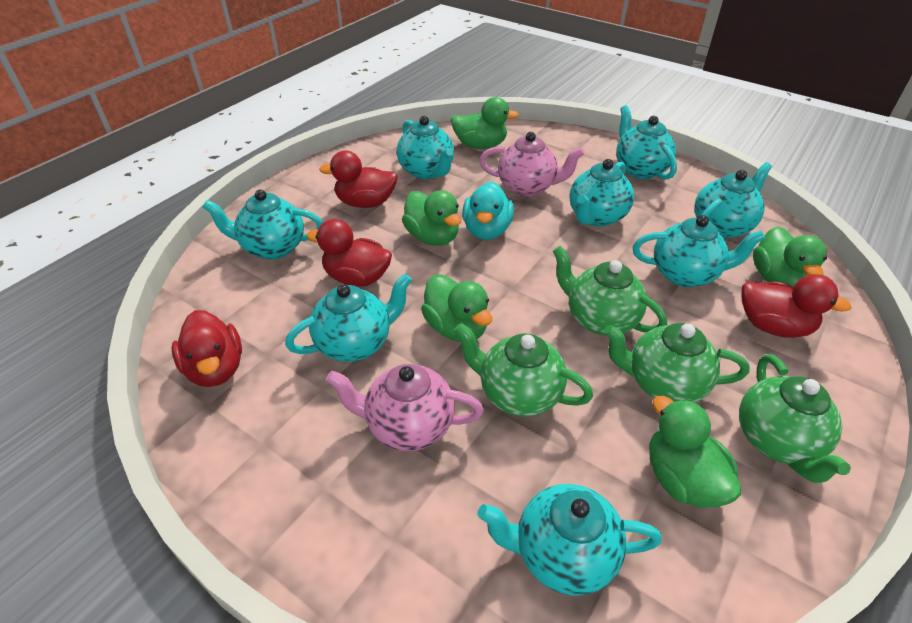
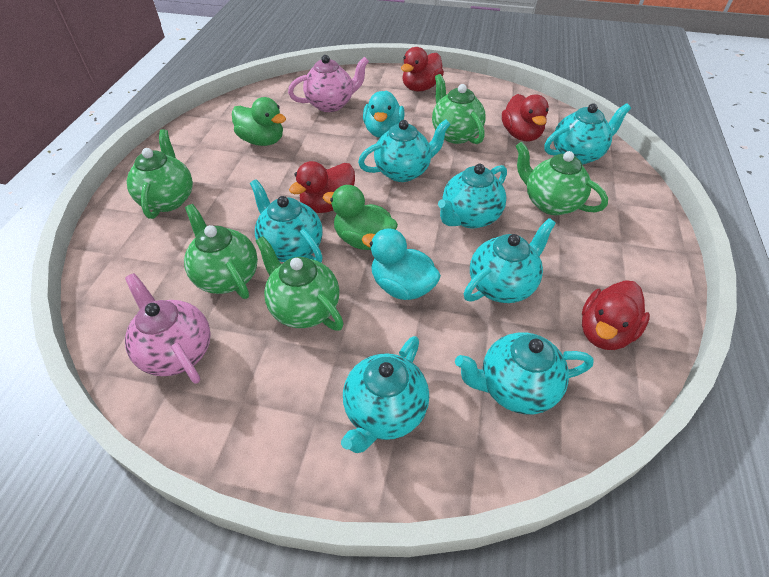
green duck: [402,190,462,246] [421,274,492,342] [451,97,519,149] [649,396,741,508] [753,227,827,287] = 5 -> [232,97,286,146] [323,185,398,250] = 2
green teapot: [454,323,593,417] [553,246,667,336] [604,323,750,402] [739,354,851,483] = 4 -> [127,129,193,219] [184,204,258,299] [256,236,344,330] [432,74,486,144] [516,142,608,215] = 5
turquoise duck: [462,181,514,240] = 1 -> [362,228,441,300] [363,91,404,138] = 2
turquoise teapot: [203,189,323,260] [285,274,412,362] [397,116,454,179] [478,484,662,596] [569,159,634,227] [616,105,677,180] [632,215,765,287] [694,162,772,238] = 8 -> [250,179,323,263] [341,336,429,453] [358,119,451,182] [438,164,507,228] [455,332,594,414] [464,218,556,303] [544,103,631,165] = 7

